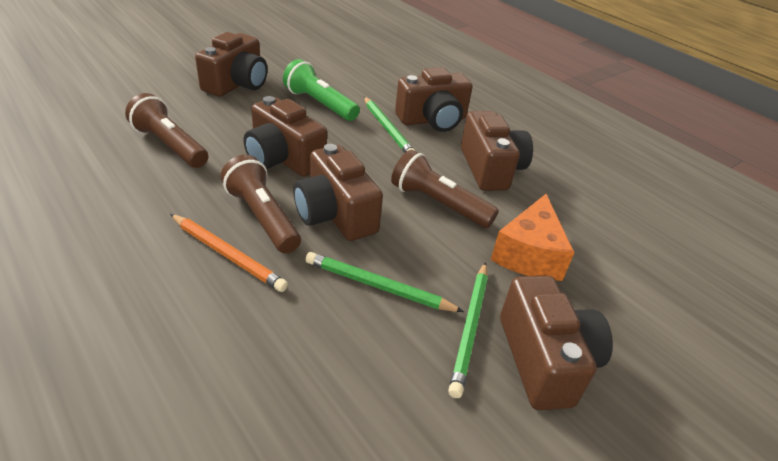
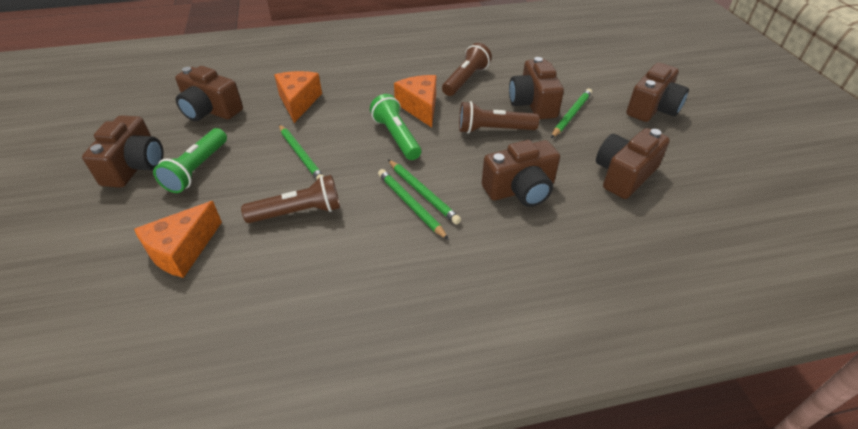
green flashlight: [283,59,360,121] = 1 -> [153,128,227,193] [370,94,421,160] = 2
green pencil: [306,252,464,312] [364,97,415,152] [448,262,488,398] = 3 -> [279,124,324,180] [378,169,449,240] [388,159,461,225] [551,89,592,138] = 4
orange cheese: [491,194,575,281] = 1 -> [134,201,222,278] [274,71,322,123] [394,75,436,127] = 3
orange pencil: [170,214,288,292] = 1 -> none = 0

